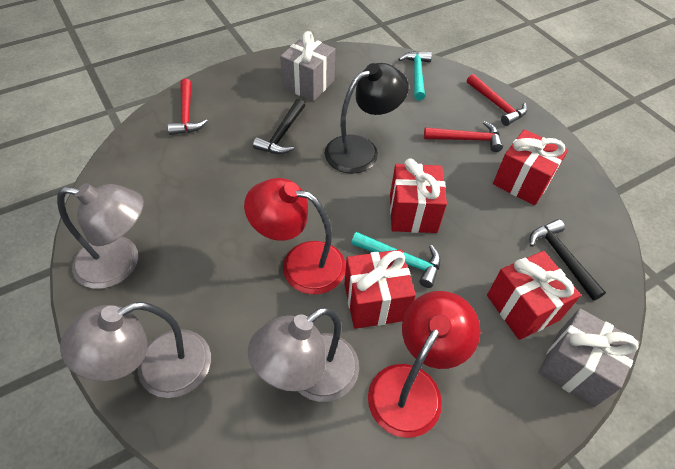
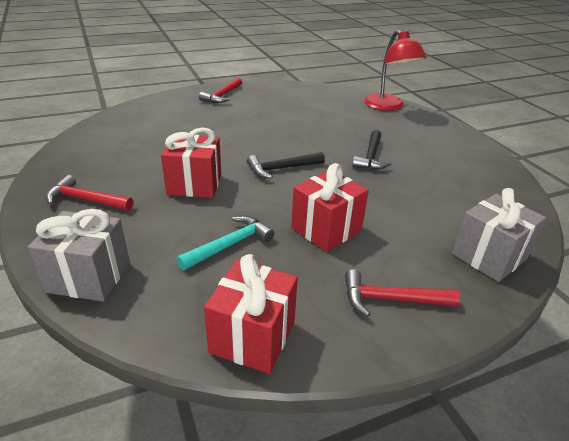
black lamp: [325,63,409,174] = 1 -> none = 0
grey lamp: [57,183,144,289] [60,302,211,398] [248,307,359,402] = 3 -> none = 0
red gift: [344,249,416,329] [390,158,447,233] [487,251,581,340] [493,129,568,205] = 4 -> [161,128,221,198] [204,254,298,374] [291,163,369,252] = 3
red lamp: [244,178,346,295] [368,291,480,438] = 2 -> [364,30,427,111] = 1
turquoise hammer: [351,232,441,288] [398,51,432,101] = 2 -> [176,216,274,270] = 1

